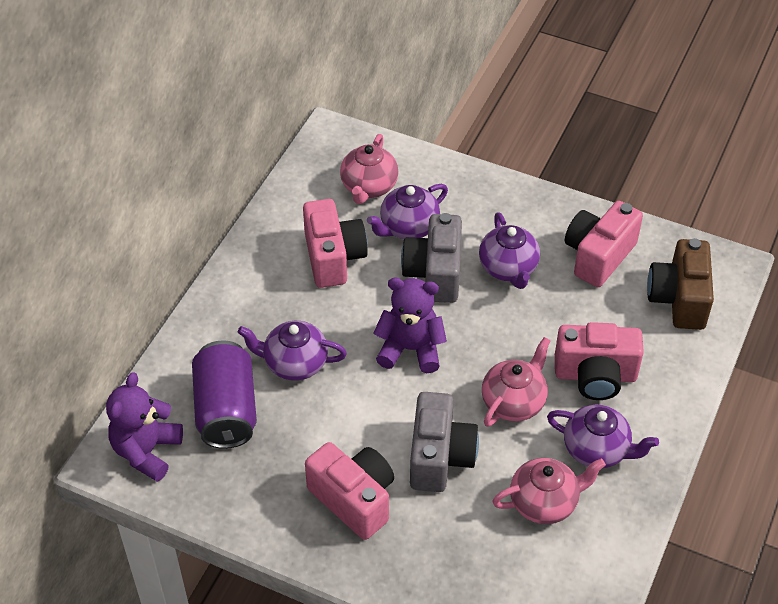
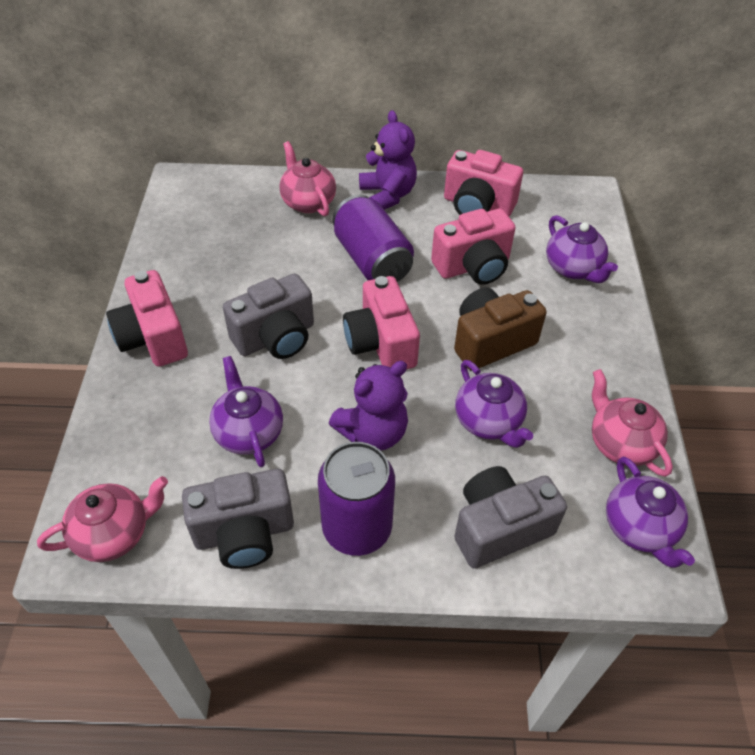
grey camera: [401,213,462,303] [410,392,479,492] = 2 -> [182,469,294,569] [223,273,314,359] [454,466,567,568] = 3
purple can: [192,341,257,449] = 1 -> [318,442,395,556] [333,195,414,282] = 2

